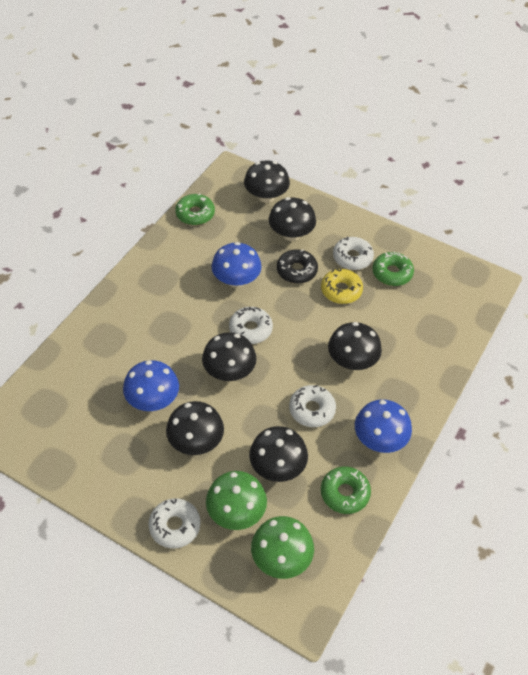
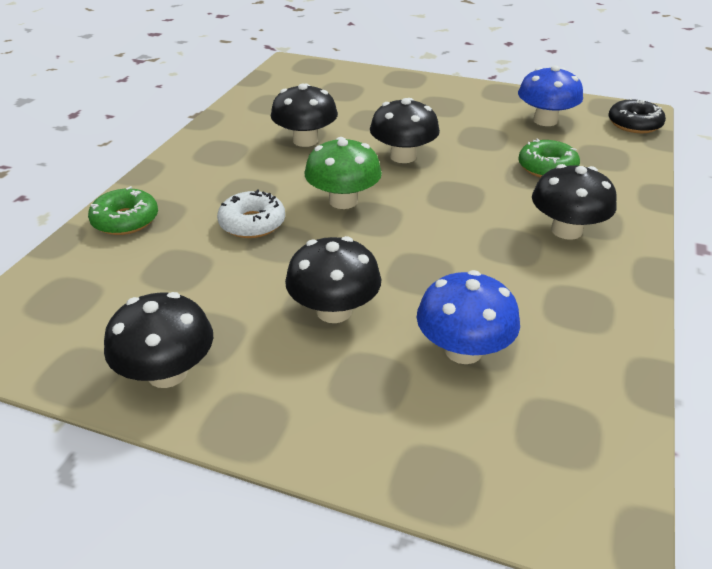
black mushroom: [166,401,224,455] [202,332,256,381] [244,160,290,203] [249,426,308,482] [269,197,316,241] [328,322,382,370] = 6 -> [104,292,213,388] [271,84,338,147] [285,236,381,323] [370,98,440,163] [532,164,617,240] = 5
blue mushroom: [123,360,179,411] [212,242,262,288] [355,399,412,453] = 3 -> [417,270,520,364] [518,65,583,126] = 2
green donut: [175,193,215,225] [321,466,371,514] [372,252,414,286] = 3 -> [88,186,158,235] [518,139,580,178] = 2
green mushroom: [206,471,267,530] [251,516,314,579] = 2 -> [305,137,382,209] = 1
white donut: [148,498,200,548] [229,306,273,344] [289,385,336,427] [333,236,374,270] = 4 -> [217,190,285,238] = 1
yellow donut: [321,268,363,304] = 1 -> none = 0

